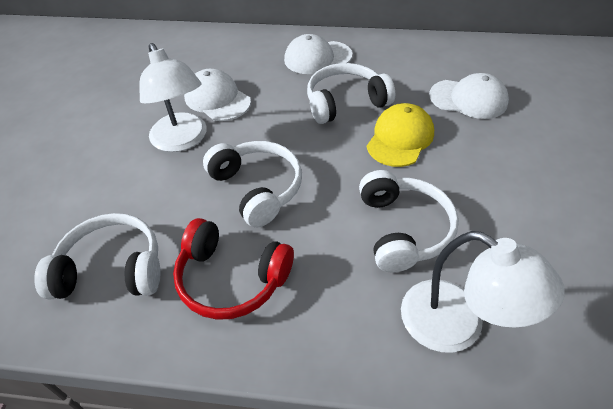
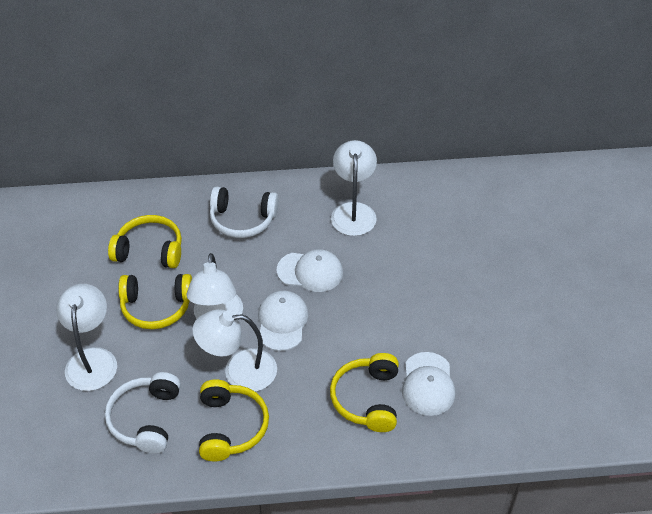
red headphones: [173,218,294,320] = 1 -> none = 0
white headphones: [34,213,161,299] [203,141,302,227] [307,63,395,124] [359,170,459,272] = 4 -> [105,372,181,454] [210,187,279,238] = 2
white lamp: [139,43,207,152] [401,231,564,353] = 2 -> [56,284,117,391] [187,253,243,319] [193,309,277,392] [331,140,377,236] = 4
yellow cap: [367,103,434,167] = 1 -> none = 0
yellow headphones: none = 0 -> [108,215,182,268] [118,274,192,329] [199,379,269,461] [330,353,399,432] = 4

